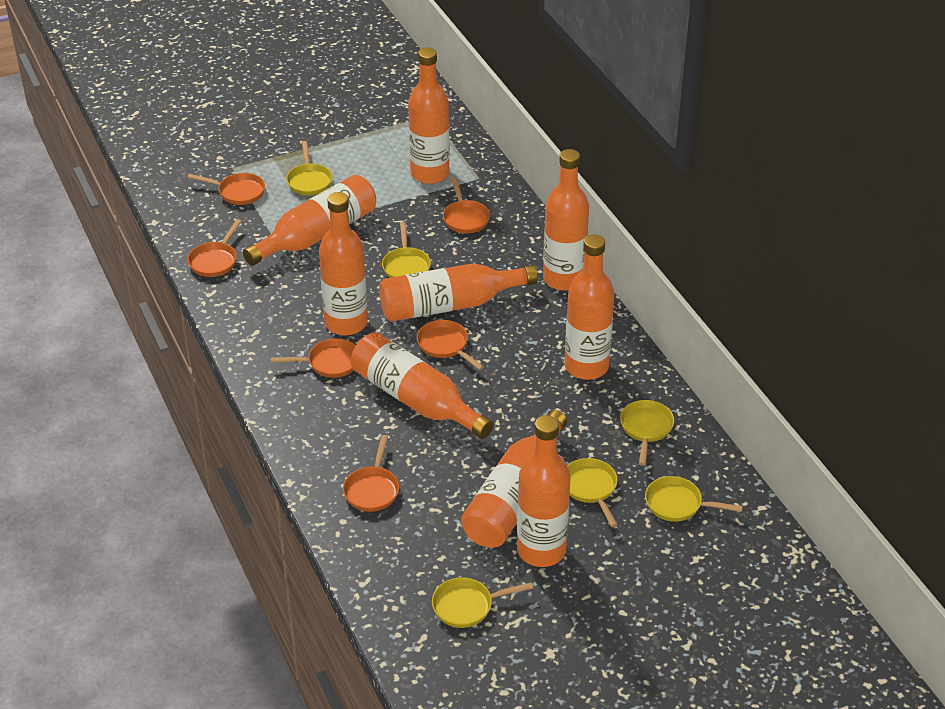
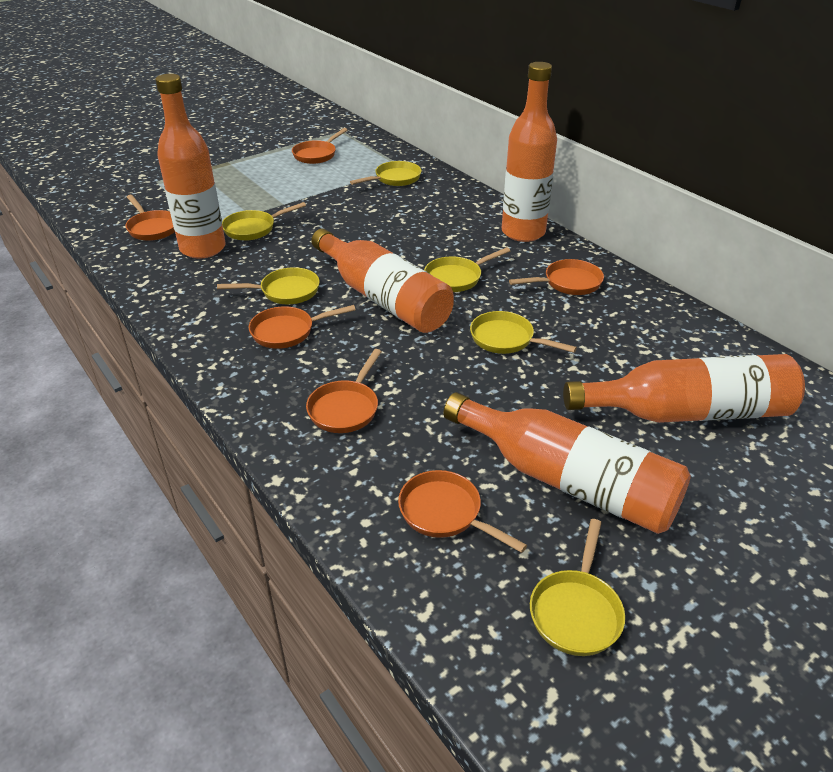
orange bottle: [243,175,376,266] [319,192,368,335] [351,332,494,439] [379,264,538,322] [408,48,450,184] [461,410,567,547] [517,415,571,567] [543,149,589,291] [565,234,615,380] = 9 -> [155,74,226,259] [311,229,454,333] [443,392,691,534] [502,62,557,242] [563,354,805,423] = 5

